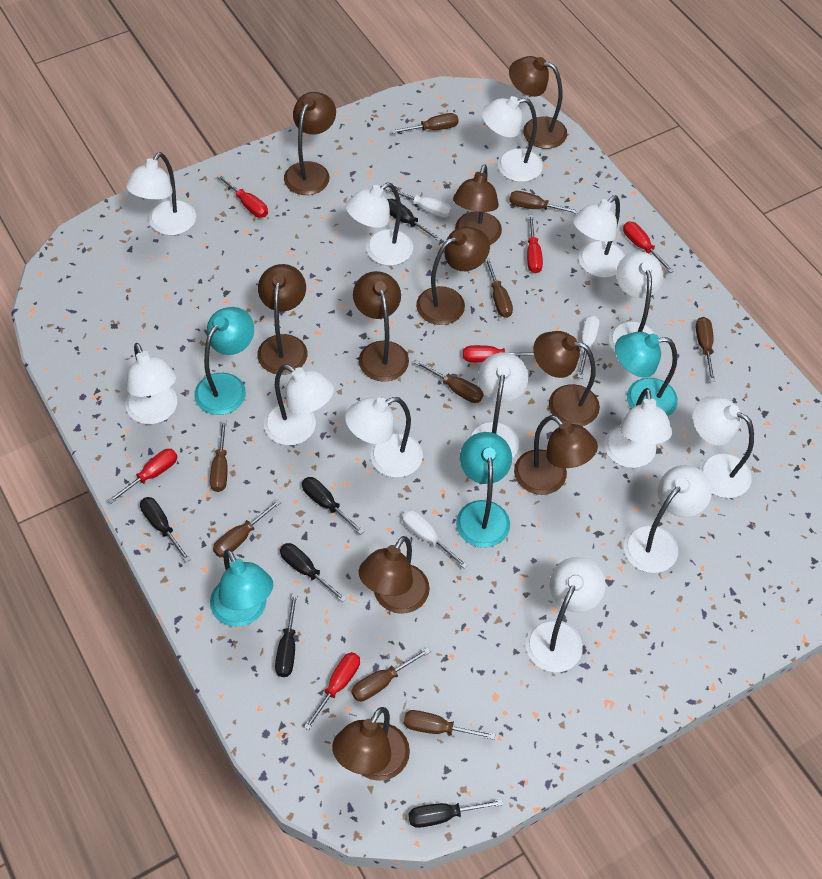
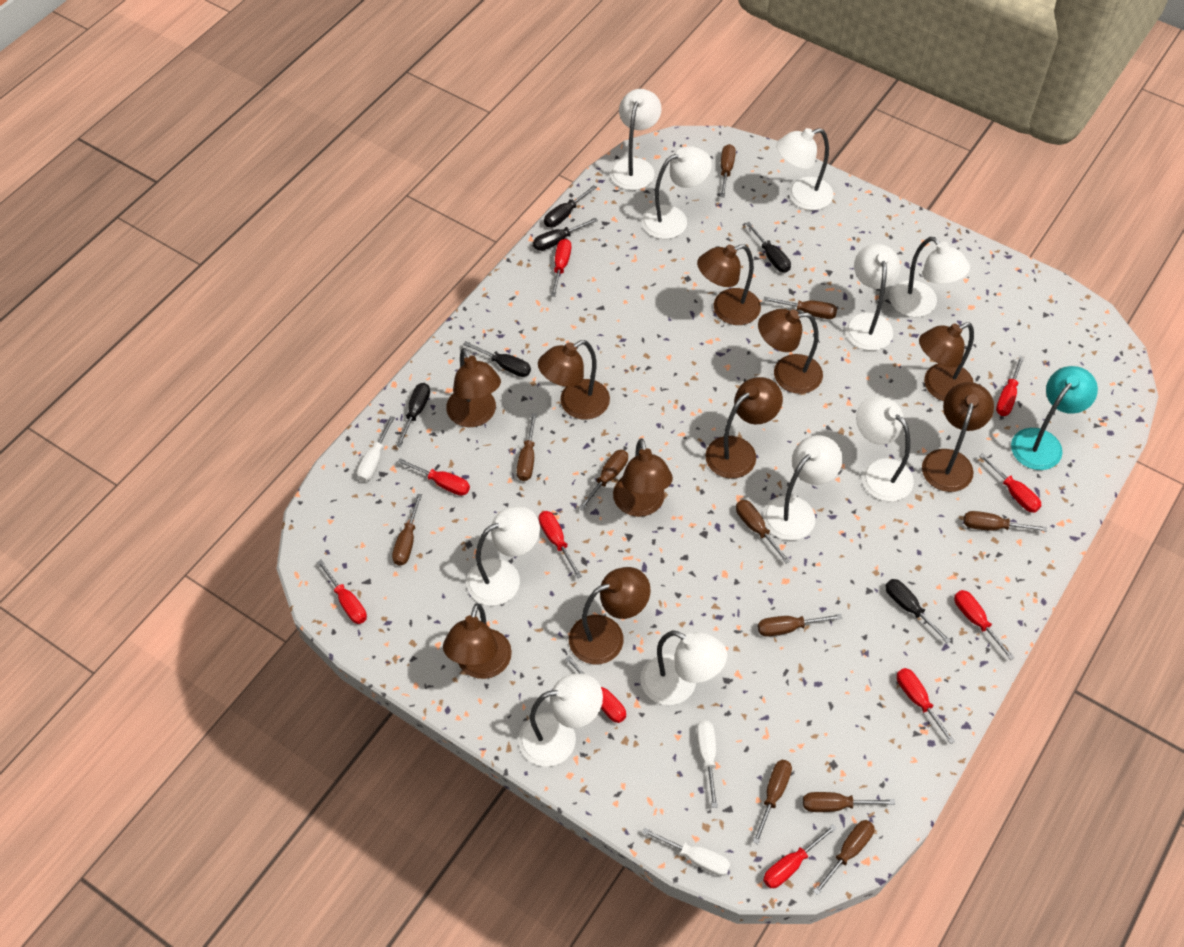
brown screwdriver: [210,420,228,492] [213,499,281,557] [351,647,431,701] [391,113,459,134] [404,710,495,740] [414,360,484,403] [485,257,513,318] [509,191,580,214] [696,317,715,382] = 9 -> [392,494,422,566] [517,413,537,481] [578,450,628,510] [720,144,736,197] [736,500,790,564] [753,760,792,844] [758,614,842,637] [763,297,837,319] [803,792,895,812] [813,820,875,895] [964,511,1047,532] = 11
red screwdriver: [107,449,177,504] [216,174,268,218] [304,652,360,730] [463,345,534,362] [527,215,543,273] [623,221,674,273] = 6 -> [317,560,367,624] [398,458,470,496] [539,511,582,579] [551,239,571,297] [565,655,626,723] [763,824,837,888] [897,668,955,744] [954,590,1015,660] [979,453,1042,513] [996,356,1024,416] = 10
turquoise lamp: [194,307,254,415] [210,549,273,627] [456,432,512,548] [615,332,678,416] = 4 -> [1011,366,1098,470] = 1
white lamp: [126,152,196,235] [126,343,177,424] [264,364,334,446] [345,397,423,478] [346,183,413,266] [467,352,528,458] [481,96,543,182] [526,557,606,672] [573,195,625,278] [604,388,672,468] [609,251,663,353] [624,465,712,573] [693,397,754,498] = 13 -> [466,506,540,606] [519,673,603,767] [610,89,662,190] [640,630,727,705] [642,146,712,239] [763,435,843,540] [776,128,834,210] [845,244,900,351] [856,396,914,502] [889,237,970,317] = 10

